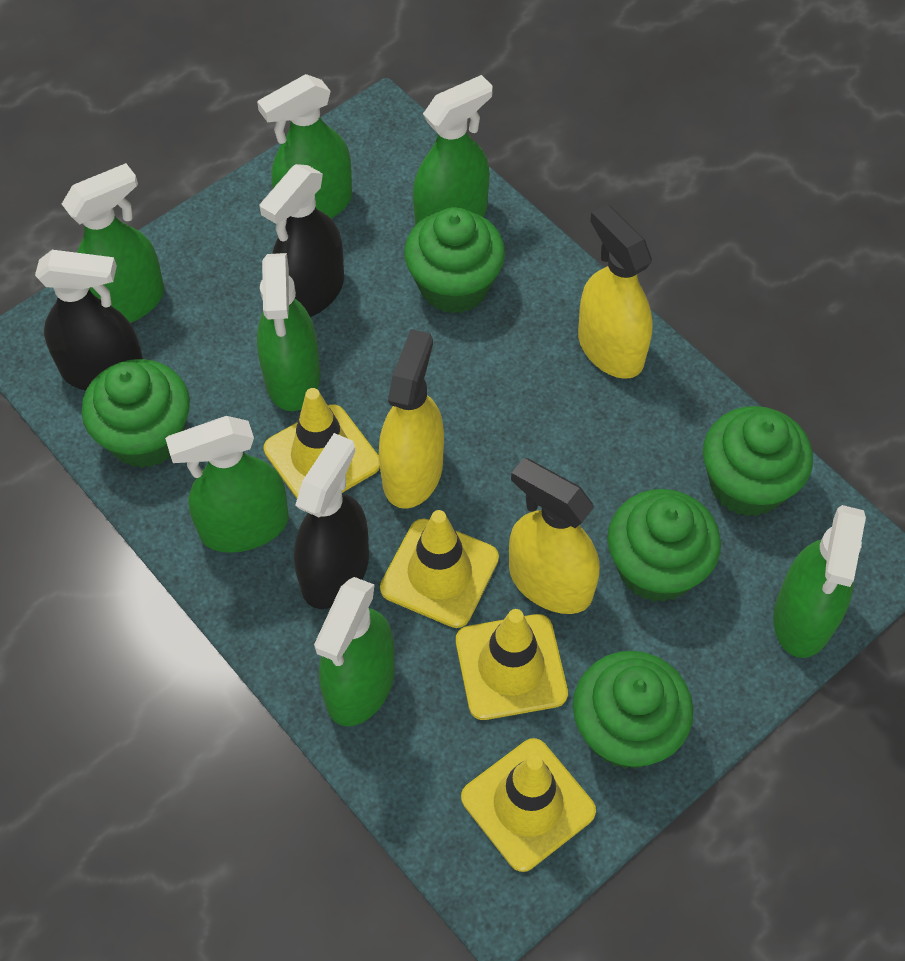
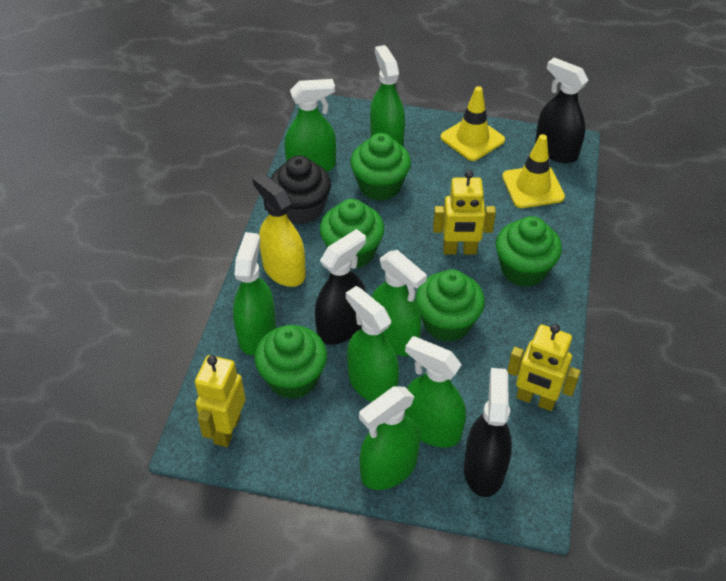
black cupcake: none = 0 -> [271,155,331,224] = 1
yellow robot: none = 0 -> [195,355,245,447] [433,170,496,255] [507,324,581,411] = 3
yellow spray bottle: [379,329,444,509] [509,458,600,614] [578,204,653,379] = 3 -> [252,173,306,287] = 1
yellow traffic cone: [264,388,380,498] [380,510,499,628] [456,609,568,720] [461,738,596,872] = 4 -> [441,86,505,161] [502,134,565,208] = 2

